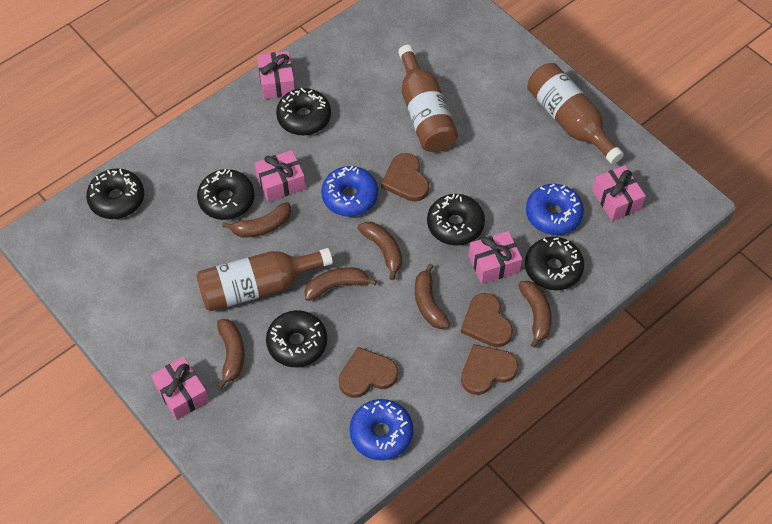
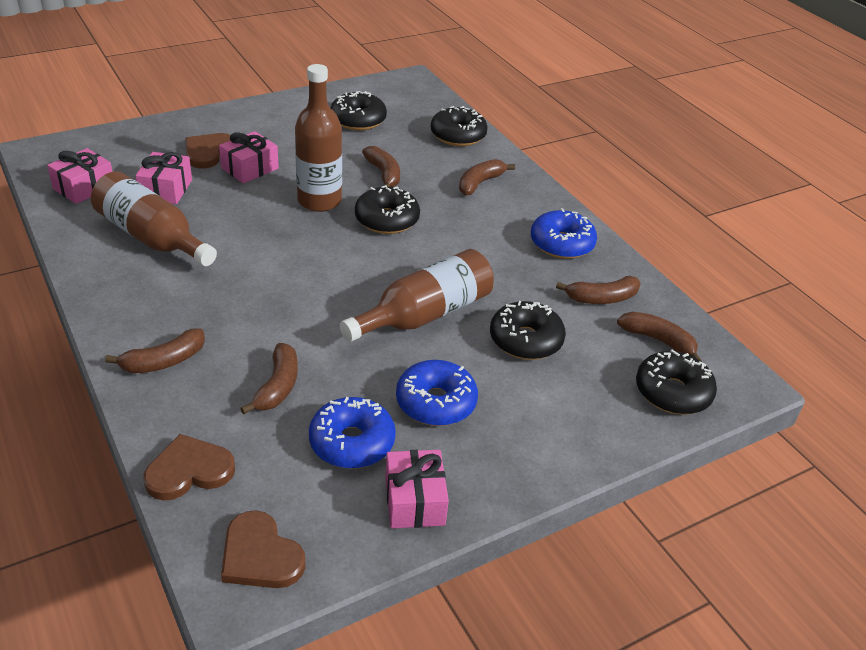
black donut: [86,168,144,219] [197,169,254,220] [266,310,327,367] [276,88,331,135] [427,194,485,246] [525,237,584,290] = 6 -> [331,91,387,130] [355,185,420,234] [431,106,488,146] [490,301,566,360] [636,349,717,415] = 5
brown heart: [339,347,398,398] [381,153,429,202] [461,293,513,347] [461,344,518,395] = 4 -> [143,434,235,501] [185,133,231,169] [221,510,306,588] = 3
pink gift: [151,356,209,420] [254,150,306,202] [257,51,295,99] [468,231,522,284] [592,165,646,221] = 5 -> [47,148,113,204] [135,152,192,204] [219,131,279,183] [385,450,449,529] = 4

